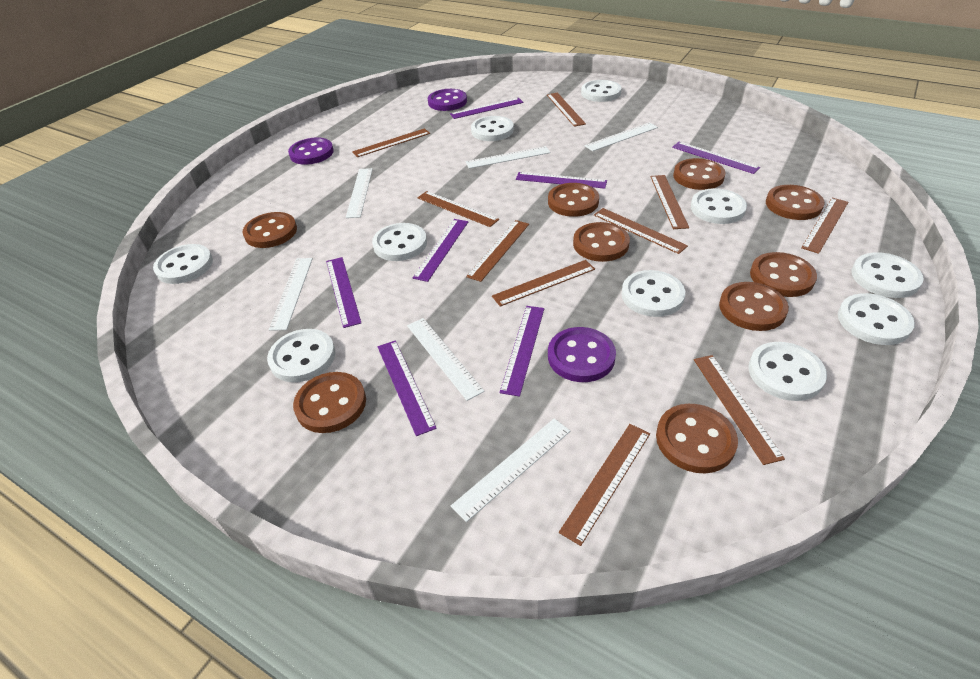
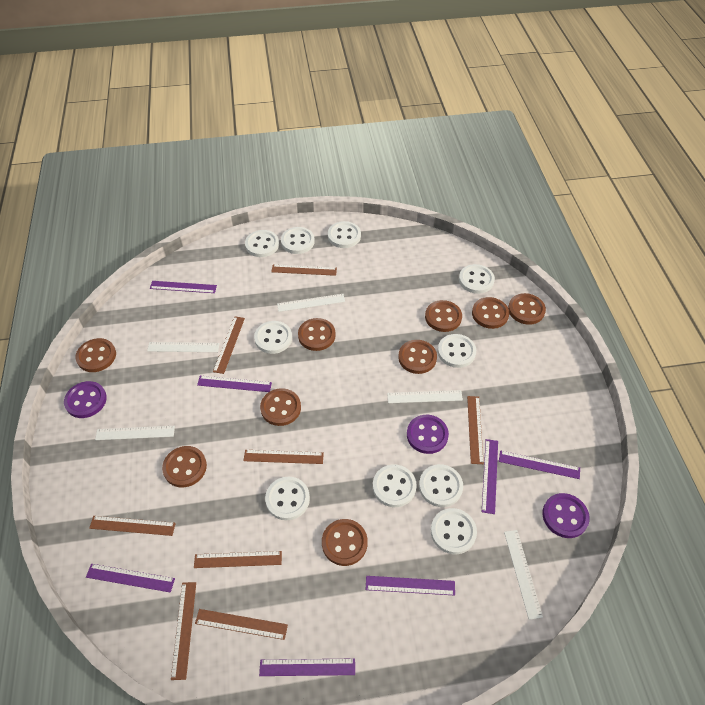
brown ruler: [352,128,430,157] [417,191,499,227] [466,220,529,282] [492,260,595,307] [547,93,586,127] [559,424,650,546] [594,208,688,254] [650,175,689,229] [694,355,785,465] [801,198,848,254] = 10 -> [89,516,176,536] [171,582,196,680] [194,551,282,568] [195,609,288,640] [213,316,245,374] [244,450,324,464] [271,264,337,276] [467,396,484,464] = 8
white ruler: [269,258,313,331] [346,168,373,218] [407,318,484,401] [451,418,570,522] [466,146,551,169] [585,122,658,151] = 6 -> [95,426,175,440] [147,342,220,352] [277,294,345,312] [387,390,463,403] [504,530,543,620] = 5

